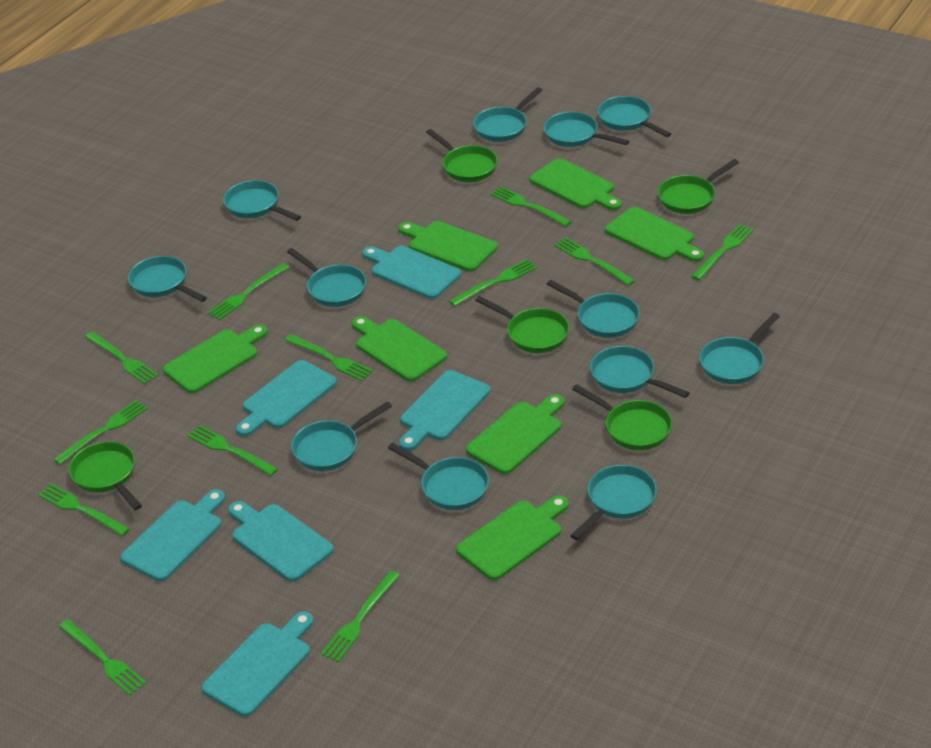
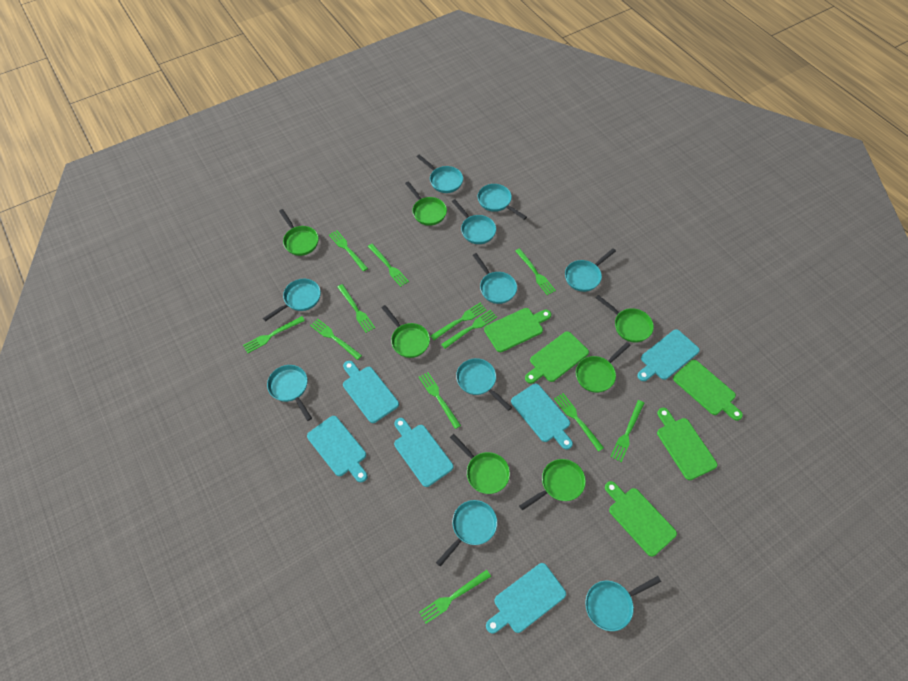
green cutting board: [163,325,268,393] [352,316,447,382] [399,221,498,272] [456,495,569,580] [466,394,565,474] [530,158,622,210] [605,207,704,262] = 7 -> [484,308,551,352] [525,331,589,384] [605,481,677,557] [657,408,717,480] [673,360,743,421] = 5
green pan: [69,441,142,510] [426,129,498,182] [475,296,570,353] [572,384,672,450] [658,159,739,214] = 5 -> [279,209,319,256] [382,305,430,358] [405,181,447,226] [450,434,510,494] [519,459,586,510] [576,342,630,393] [596,295,654,343] = 7
turquoise pan: [128,256,207,302] [223,180,301,221] [287,248,367,307] [291,401,392,471] [388,443,489,510] [473,87,542,142] [544,112,629,147] [547,280,640,338] [571,465,657,540] [590,346,690,398] [598,96,671,137] [700,313,780,384] = 12 -> [263,279,321,322] [267,365,312,421] [417,154,463,193] [436,500,497,567] [452,199,496,244] [456,358,512,411] [473,253,517,304] [478,184,527,220] [565,248,616,292] [585,576,661,631] = 10

